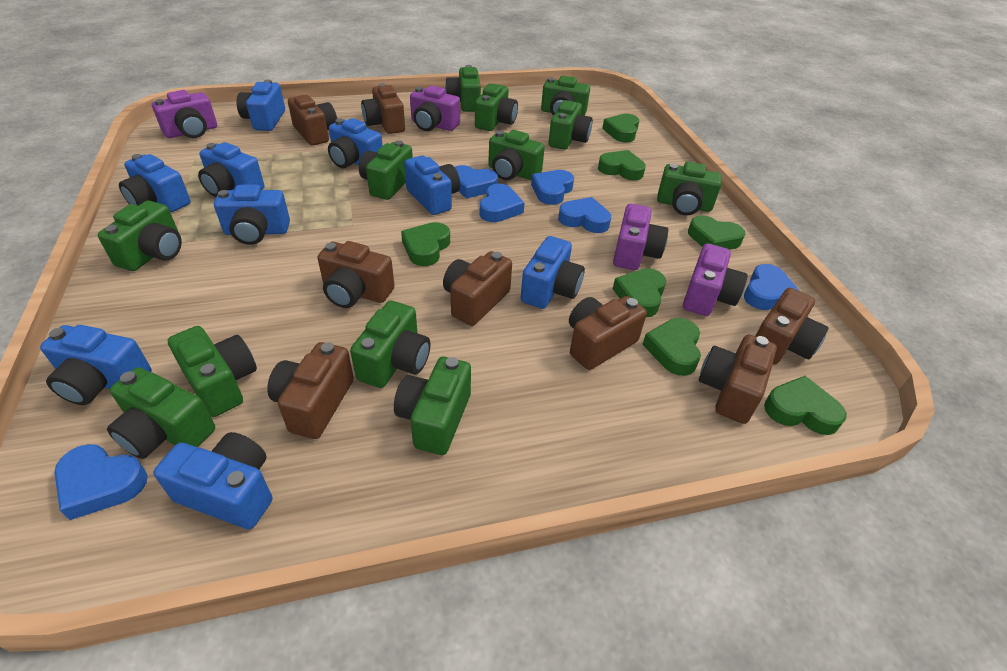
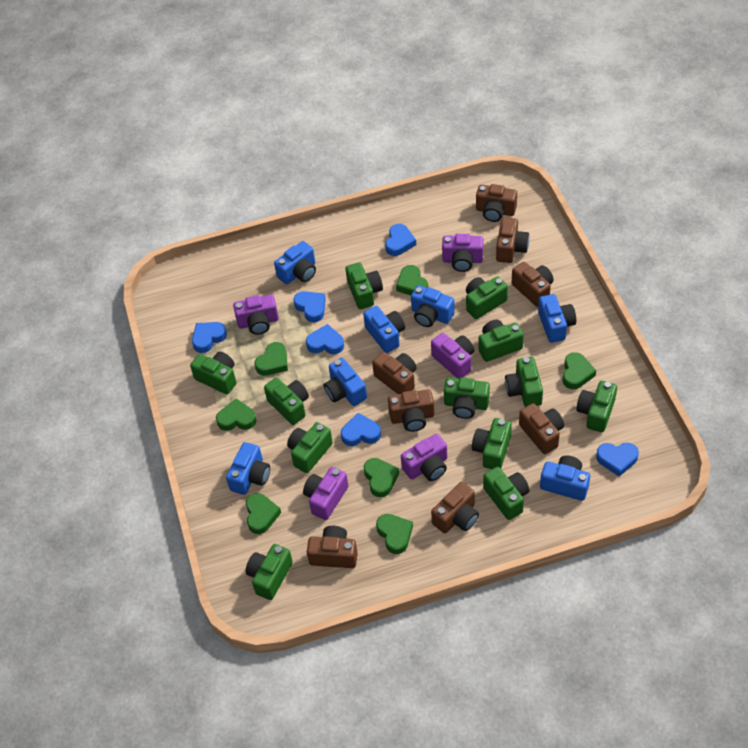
blue camera: [40,325,152,405] [119,154,191,212] [153,432,272,529] [198,142,264,197] [214,185,290,245] [236,79,285,131] [328,118,383,168] [404,156,460,215] [521,236,585,309] = 9 -> [226,442,270,495] [274,241,316,284] [324,358,367,406] [363,306,405,353] [411,285,455,327] [538,294,576,343] [540,455,590,501] = 7
purple camera: [152,90,217,138] [410,85,460,131] [613,204,668,270] [683,243,748,316] = 4 -> [233,294,279,335] [303,467,349,520] [401,434,447,481] [431,333,474,379] [442,234,483,272] = 5

